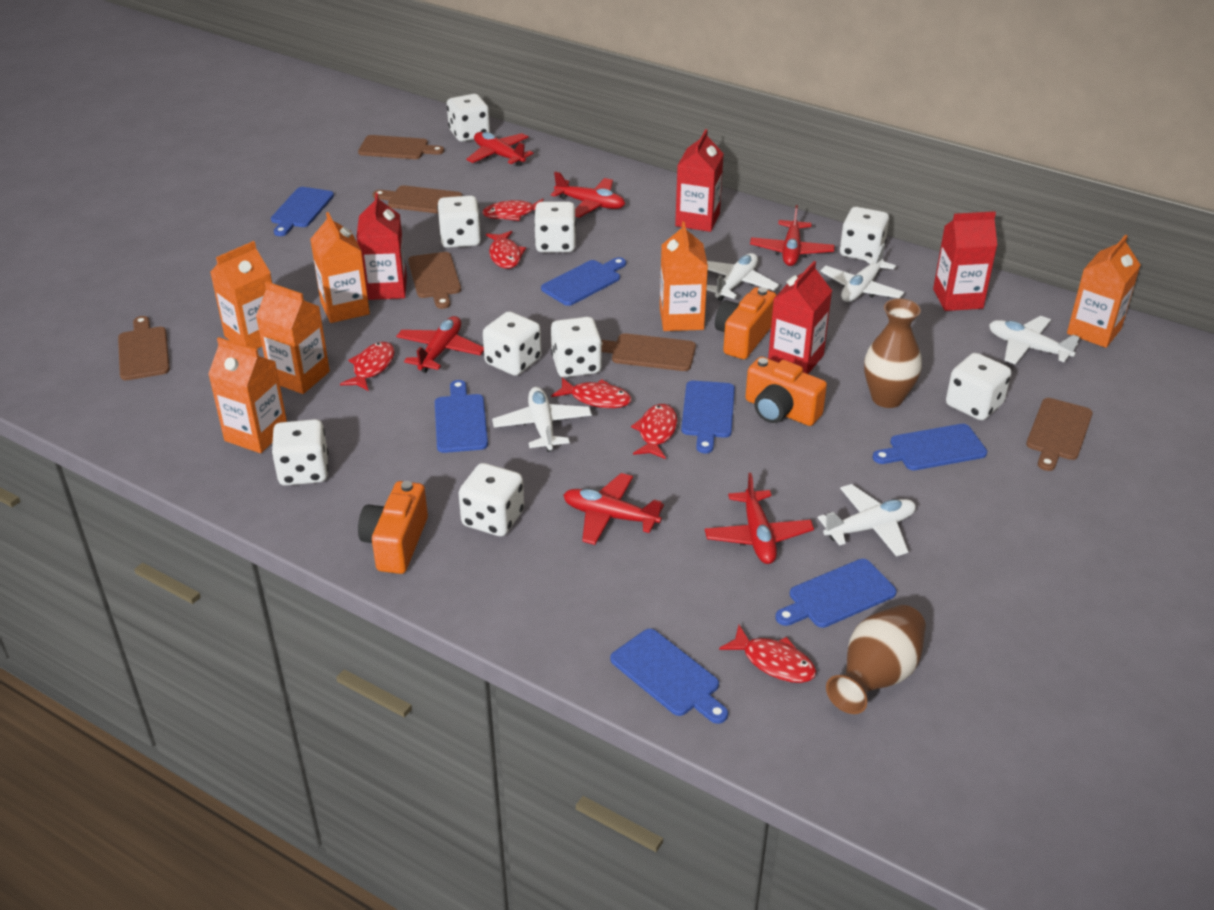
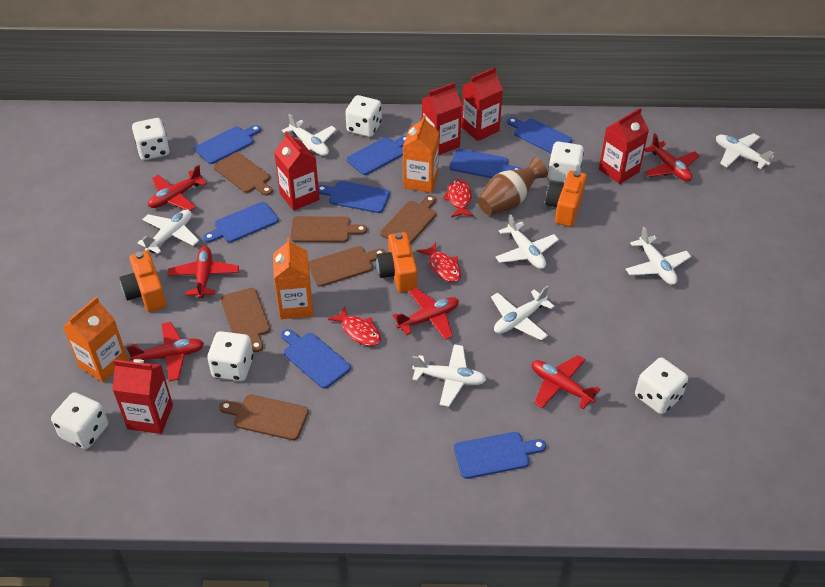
blue cutting board: [271,187,334,236] [435,380,488,453] [541,257,626,306] [610,629,728,724] [681,381,735,453] [776,559,897,628] [872,424,987,470] = 7 -> [195,125,261,164] [203,202,279,242] [281,329,351,389] [318,181,390,213] [347,136,407,175] [450,149,521,178] [454,432,546,479] [507,117,572,154] = 8
brown vase: [826,605,926,714] [864,298,922,408] = 2 -> [478,157,548,215] = 1
orange carton: [208,337,287,453] [210,241,272,349] [256,282,330,394] [310,212,370,323] [660,221,708,331] [1067,235,1141,348] = 6 -> [63,297,128,382] [273,237,313,319] [403,115,439,193] = 3
red carton: [356,193,407,300] [675,129,724,232] [768,261,832,374] [933,211,997,311] = 4 -> [112,359,173,434] [274,131,320,211] [422,82,462,155] [461,67,503,141] [599,108,649,184] = 5
red fish: [340,342,395,391] [483,198,544,221] [486,231,526,269] [551,377,631,408] [631,404,677,459] [719,625,816,683] = 6 -> [328,306,381,346] [417,242,461,282] [443,179,473,217] = 3
white dice: [272,419,328,486] [437,196,481,248] [447,94,490,142] [459,463,524,536] [483,311,541,376] [534,201,576,252] [551,317,602,377] [840,207,889,260] [946,353,1011,420] = 9 -> [51,392,108,449] [132,118,170,160] [207,331,253,381] [345,95,382,137] [548,141,584,183] [635,358,688,414] = 6
white plane: [492,387,592,452] [707,253,779,301] [818,484,916,557] [821,243,904,302] [989,316,1080,365] = 5 -> [137,210,199,254] [282,113,337,156] [412,344,486,407] [491,286,555,340] [495,214,559,269] [626,227,691,285] [716,133,774,169] = 7

